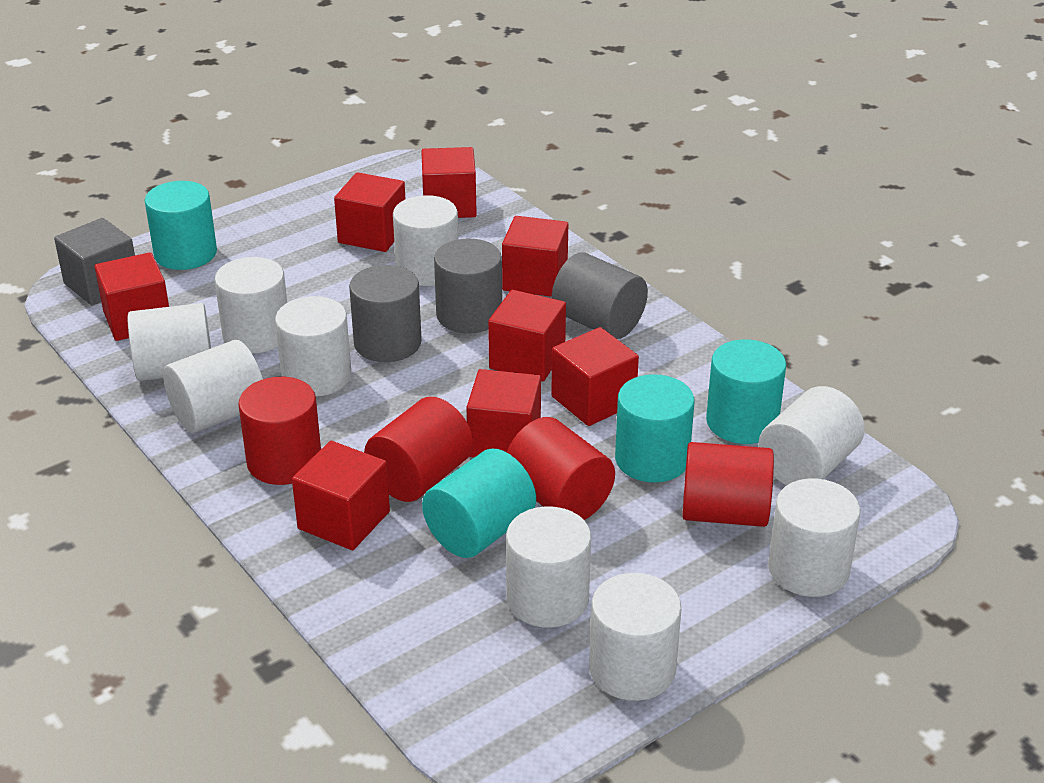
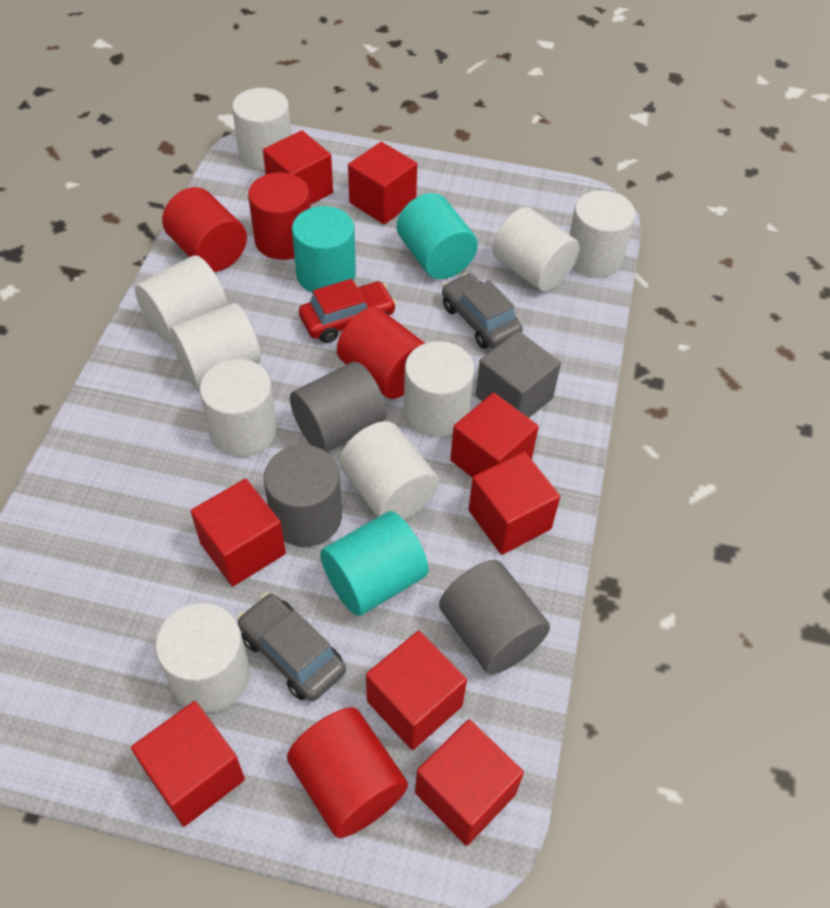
grey car: none = 0 -> [237,593,346,701] [442,273,523,349] = 2
red car: none = 0 -> [299,279,397,343] = 1
turquoise cylinder: [145,181,217,270] [422,449,536,558] [615,374,694,483] [706,339,786,444] = 4 -> [292,206,356,293] [320,511,428,616] [397,193,478,279] = 3

